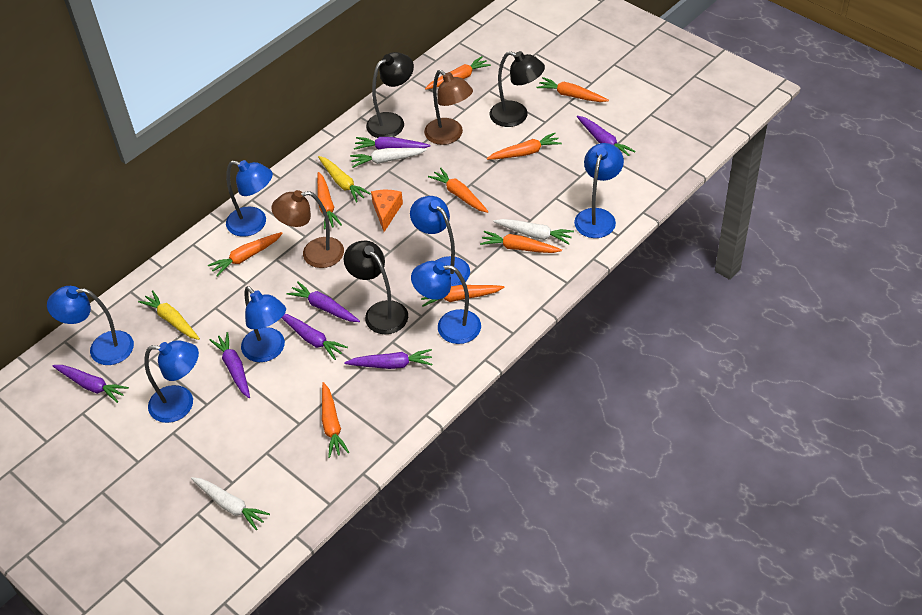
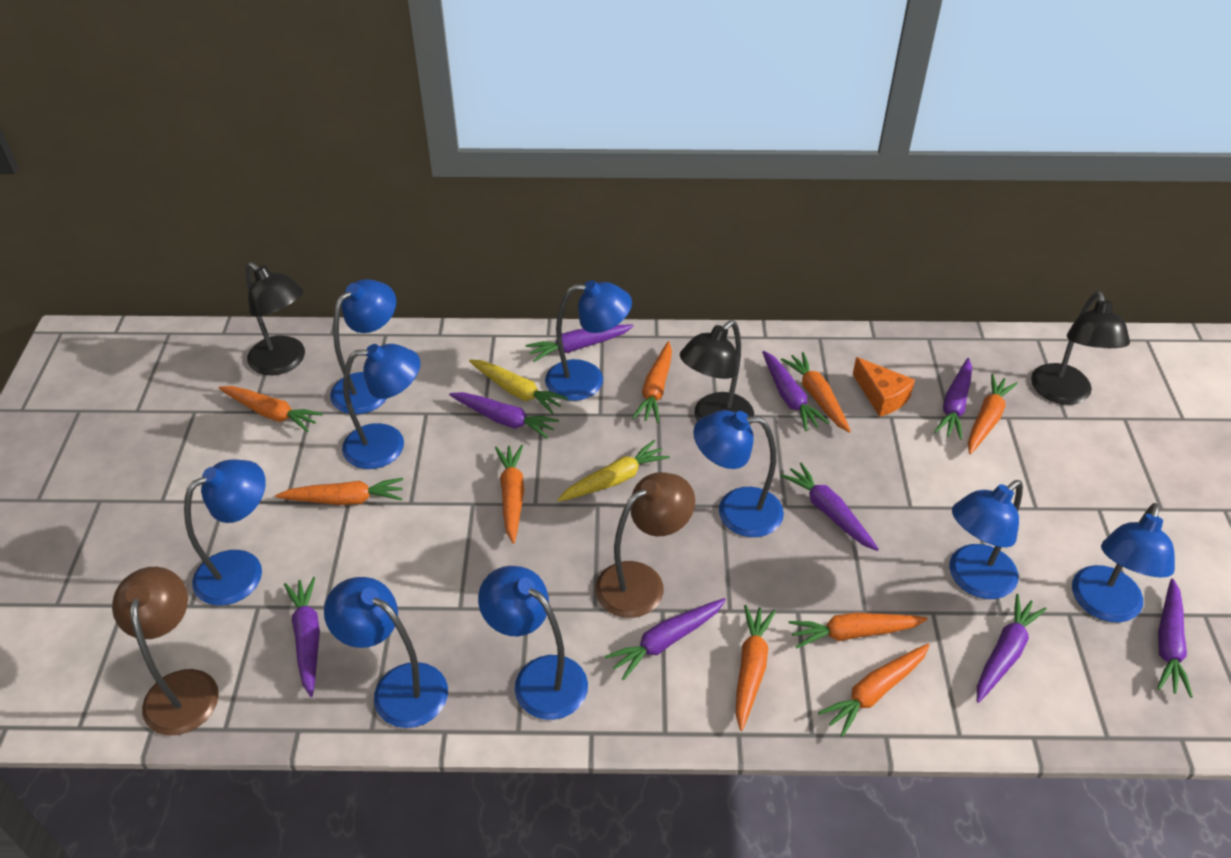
blue lamp: [47,286,134,365] [144,340,199,423] [226,160,273,237] [241,286,286,362] [410,196,470,286] [411,261,481,344] [574,143,624,238] = 7 -> [184,459,266,606] [324,577,448,728] [330,279,396,414] [342,344,420,469] [478,566,588,720] [545,280,632,401] [693,410,784,537] [949,480,1023,599] [1072,503,1175,623] = 9
purple carrot: [52,365,129,403] [210,332,250,398] [282,314,348,360] [287,281,360,322] [344,349,432,369] [354,137,430,150] [577,116,636,156] = 7 -> [284,577,320,697] [449,392,559,439] [526,325,634,362] [605,598,726,680] [762,351,829,431] [780,463,879,551] [934,358,972,440] [977,594,1047,703] [1157,578,1193,698] = 9
white carrot: [191,477,270,530] [350,148,427,168] [494,219,574,244] = 3 -> none = 0

